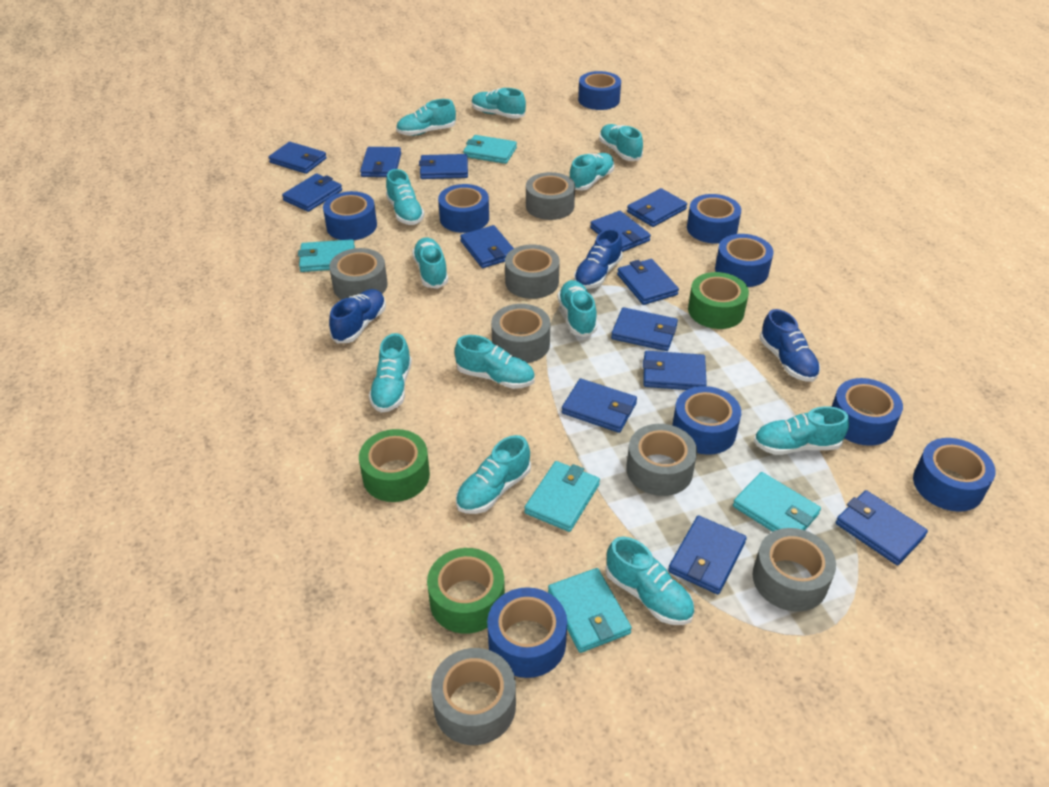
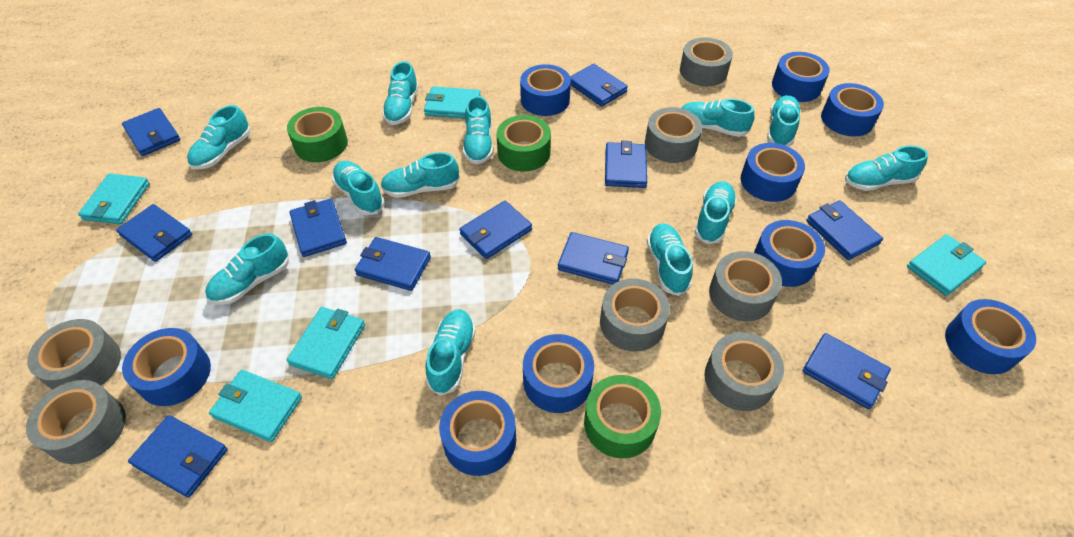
blue shoe: [329,289,386,343] [574,229,623,289] [760,309,820,382] = 3 -> none = 0
blue wallet: [269,142,327,174] [282,174,342,212] [360,147,401,177] [419,154,468,179] [460,225,514,268] [562,378,637,433] [590,211,651,252] [611,307,678,351] [617,259,679,305] [627,188,687,227] [643,351,707,390] [668,516,747,594] [836,490,928,565] = 13 -> [116,204,192,262] [122,108,180,156] [128,415,228,498] [289,198,347,257] [355,237,431,291] [459,201,532,259] [558,232,629,285] [570,64,628,106] [605,141,647,188] [803,333,891,409] [806,200,883,260] = 11

